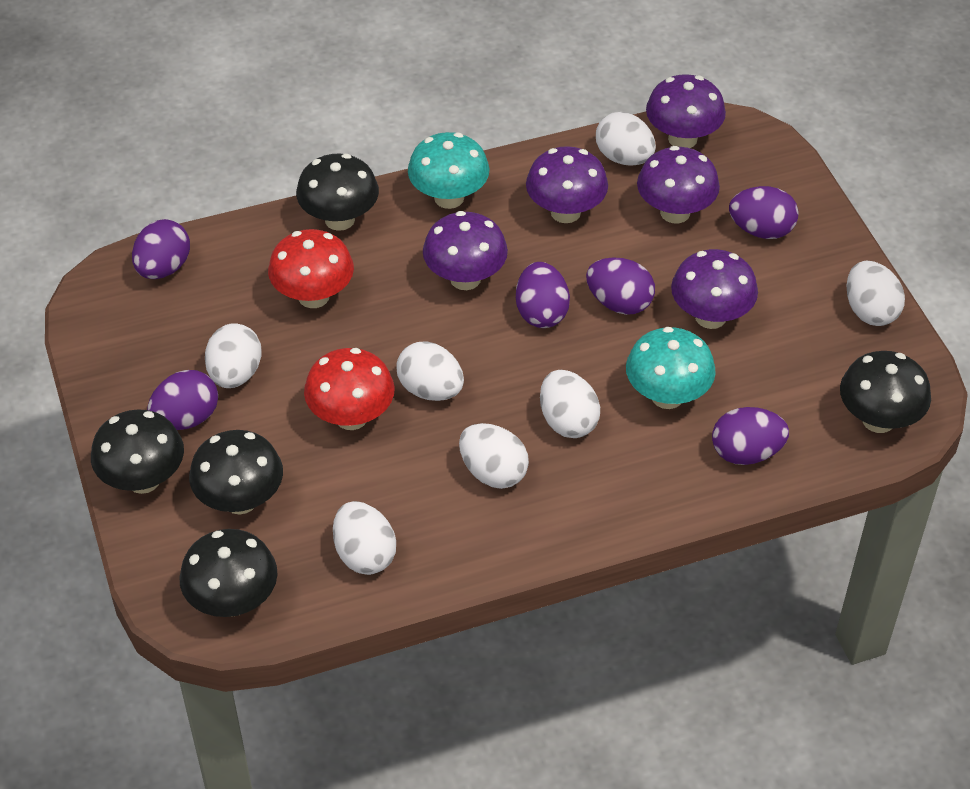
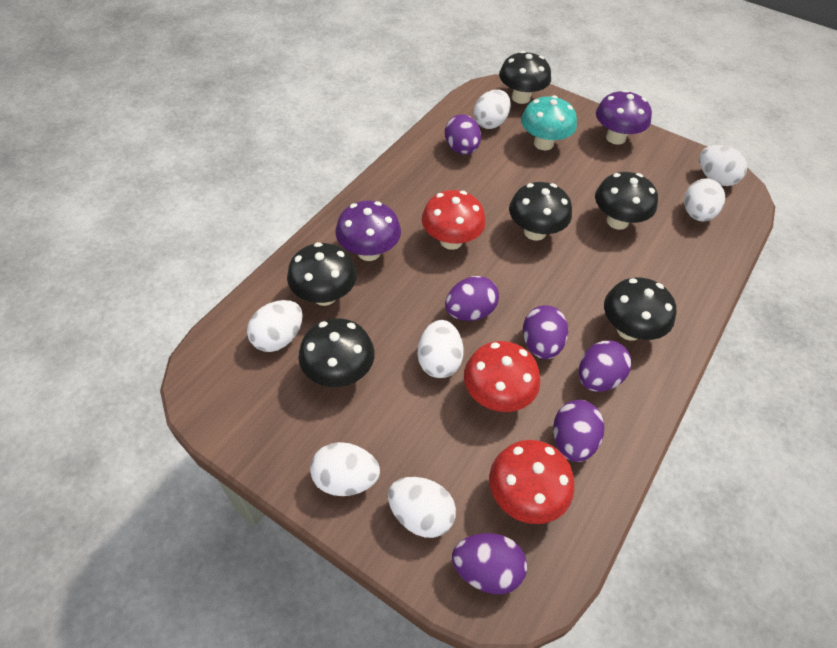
black mushroom: [91,410,184,494] [179,529,278,617] [189,430,283,514] [296,154,379,231] [840,351,931,433] = 5 -> [287,242,357,306] [299,318,375,387] [499,51,551,104] [509,182,572,241] [595,172,658,230] [604,278,676,341] = 6
purple mushroom: [423,211,508,290] [526,146,608,223] [637,146,720,223] [646,74,726,148] [671,249,758,329] = 5 -> [336,201,401,261] [596,90,652,145] = 2
red mushroom: [268,229,354,308] [304,348,395,430] = 2 -> [422,190,486,250] [464,341,540,412] [489,440,574,524] = 3
turquoise mushroom: [408,132,490,209] [626,327,716,409] = 2 -> [521,95,577,151] = 1

